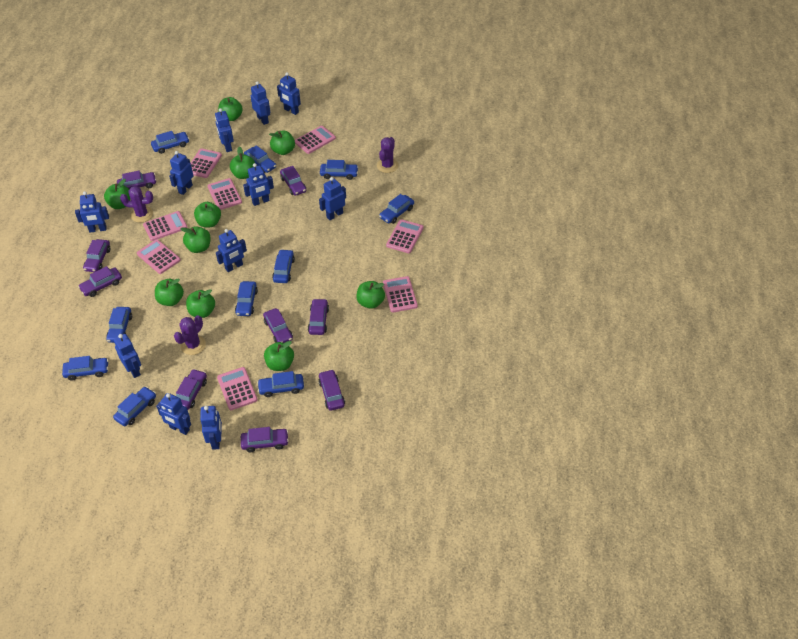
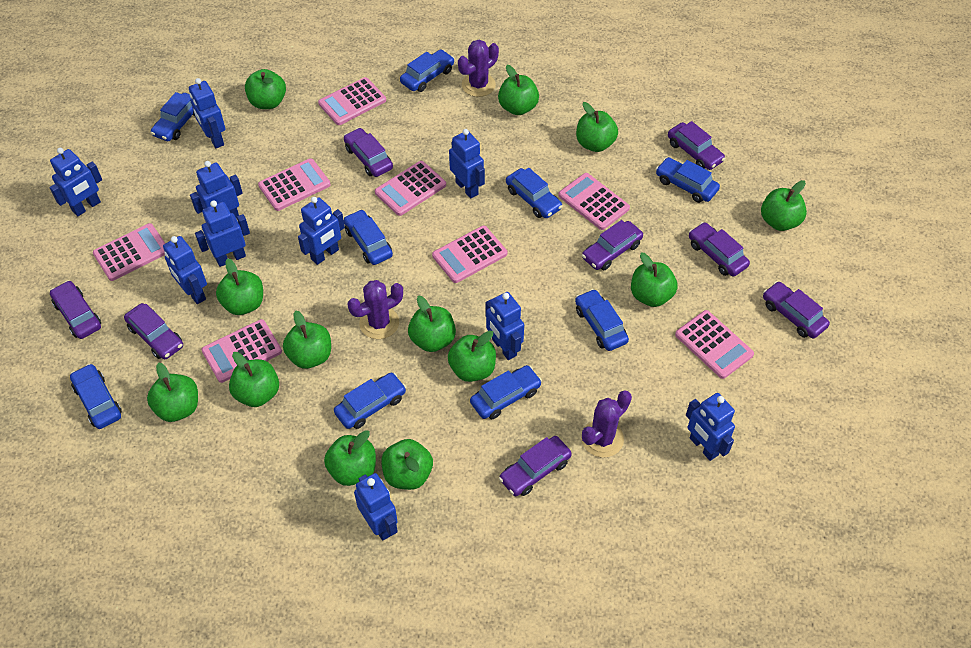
blue car: [62,356,109,381] [106,307,132,343] [113,386,156,426] [151,131,189,154] [235,281,258,316] [244,145,276,173] [257,371,304,397] [272,249,295,283] [320,160,358,180] [379,194,414,224] = 10 -> [70,364,122,429] [151,92,195,141] [334,373,406,429] [344,209,393,265] [400,49,455,92] [470,365,542,419] [506,168,563,218] [575,289,629,351] [656,157,720,203] = 9
blue robot: [75,191,109,232] [114,334,141,378] [156,393,191,435] [169,151,193,195] [200,406,222,450] [215,108,234,152] [216,229,247,272] [243,163,274,206] [251,81,270,125] [277,72,301,115] [319,177,346,220] = 11 -> [50,148,102,216] [163,236,207,304] [189,78,226,148] [190,161,243,219] [195,200,250,267] [298,197,345,265] [354,473,398,541] [449,129,485,199] [486,292,524,360] [686,393,735,461] = 10
green apple: [104,179,130,209] [155,279,184,306] [180,226,211,253] [186,289,215,318] [194,202,221,228] [218,97,243,121] [230,146,255,179] [264,341,294,371] [269,131,295,155] [357,281,385,309] = 10 -> [147,362,198,422] [216,258,263,315] [229,352,279,407] [245,69,286,109] [283,311,331,369] [324,430,376,486] [381,439,433,490] [408,295,456,352] [448,330,496,382] [498,65,539,115] [576,102,618,152] [631,253,678,307] [761,180,807,231] = 13
purple car: [78,266,122,297] [83,239,110,272] [117,170,157,189] [176,369,207,410] [241,427,289,452] [263,308,293,343] [280,166,306,196] [308,299,329,335] [318,369,345,411] = 9 -> [50,280,101,339] [124,303,183,359] [344,128,393,177] [499,436,572,496] [582,220,643,270] [668,121,725,170] [689,222,750,277] [763,281,830,339] = 8

